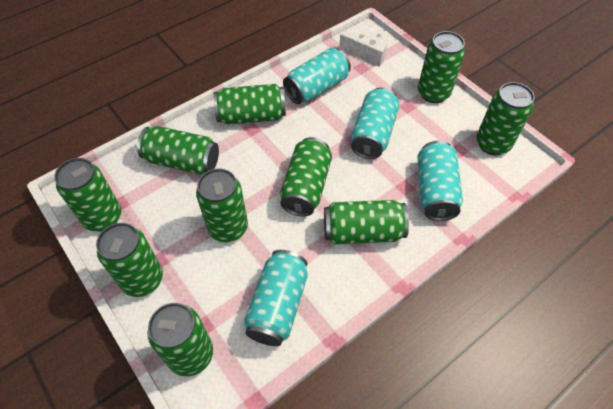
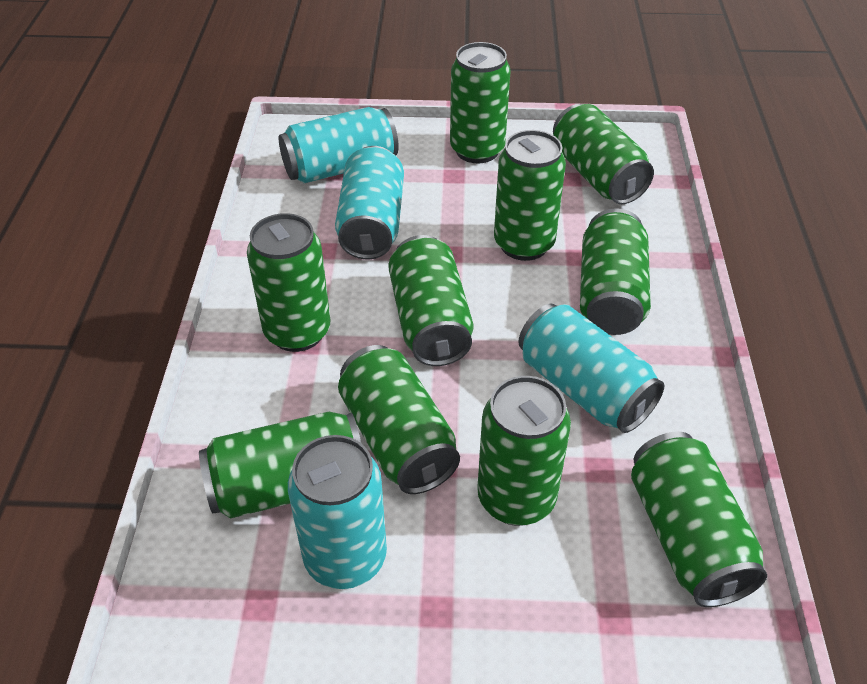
white cheese: [339,31,388,67] = 1 -> none = 0

